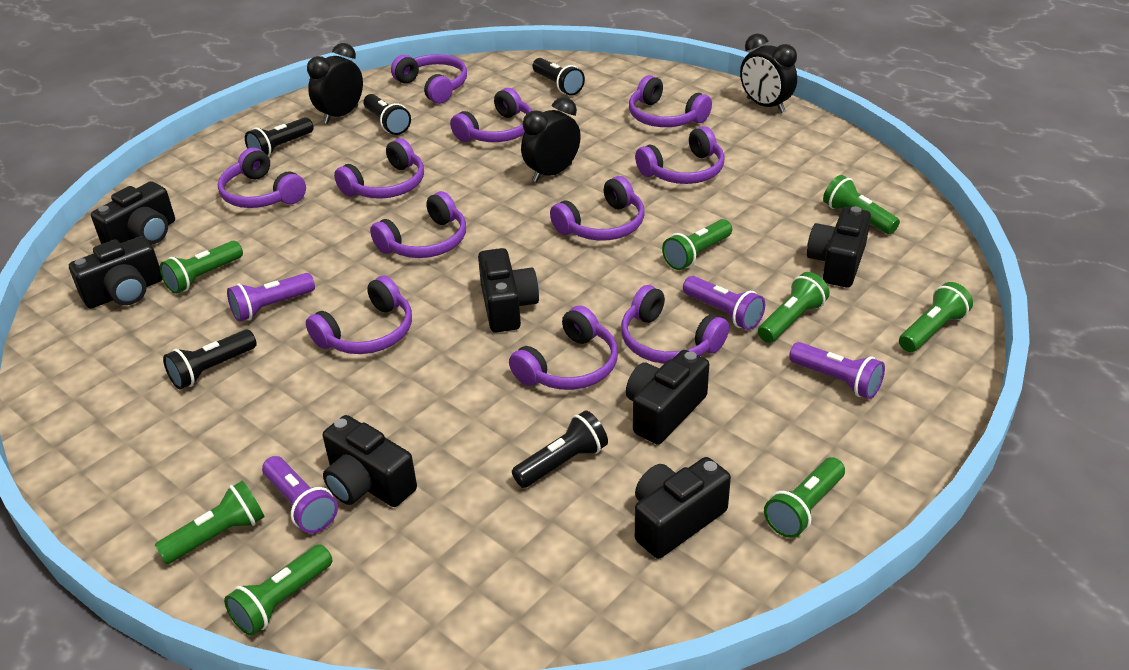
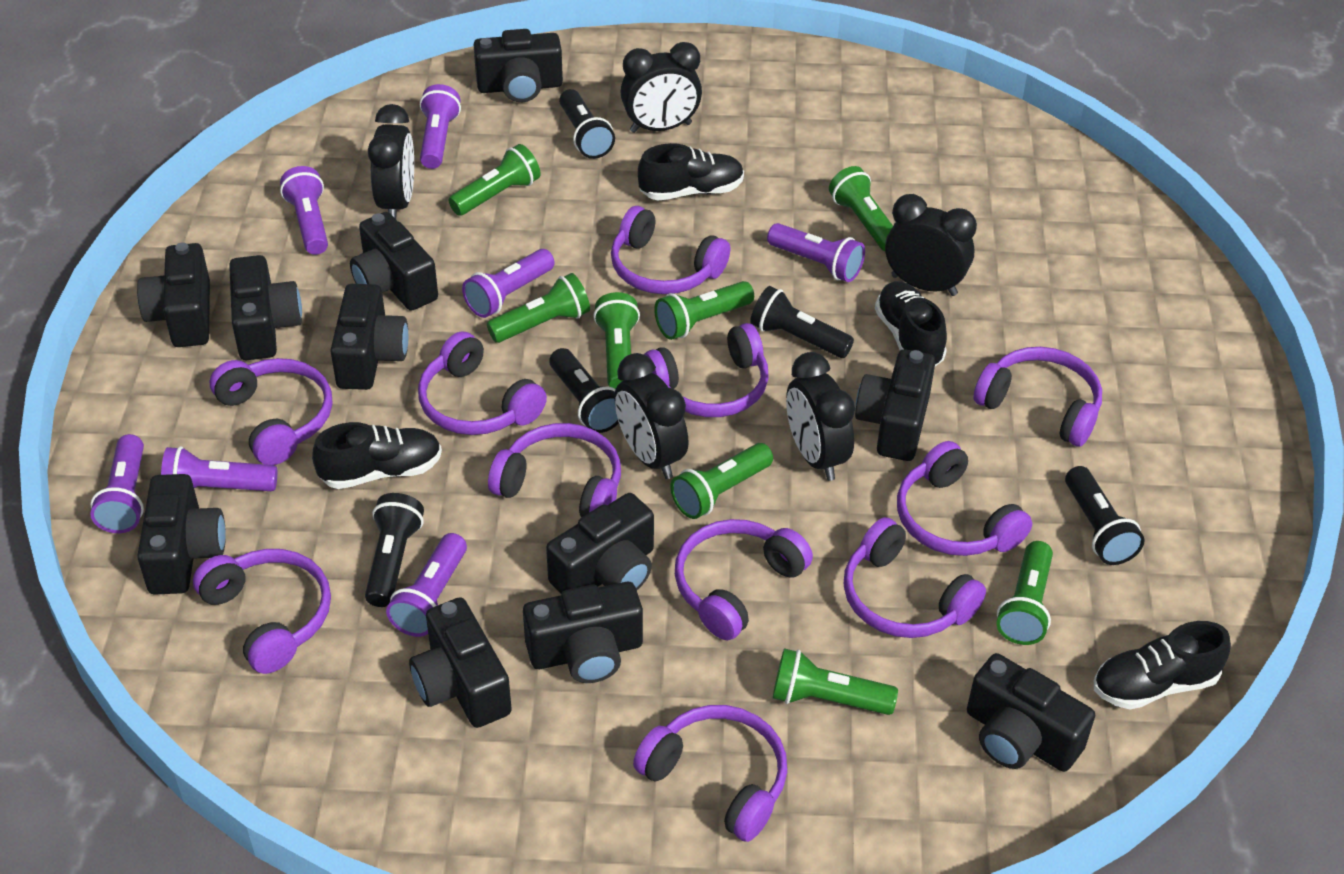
black camera: [69,236,162,309] [91,181,175,245] [323,415,417,507] [478,248,539,333] [626,350,709,445] [635,457,731,559] [807,206,871,288] = 7 -> [137,242,210,347] [137,474,226,595] [229,255,302,360] [330,284,409,390] [350,212,438,311] [409,597,512,728] [474,29,563,102] [523,582,643,683] [546,493,654,594] [855,349,935,461] [967,653,1095,772] = 11
black clock: [307,43,363,124] [521,97,581,182] [740,33,797,113] = 3 -> [368,104,414,219] [614,353,689,479] [620,42,702,133] [786,352,855,481] [885,194,977,296] = 5
black shoe: none = 0 -> [312,422,442,489] [638,143,744,201] [875,281,947,366] [1094,621,1231,710] = 4
purple flashlight: [227,273,315,322] [262,456,338,533] [683,276,765,330] [789,342,885,399] = 4 -> [90,434,144,533] [161,446,277,491] [280,166,328,255] [386,533,467,637] [420,84,461,169] [462,249,555,318] [767,223,865,282] = 7

